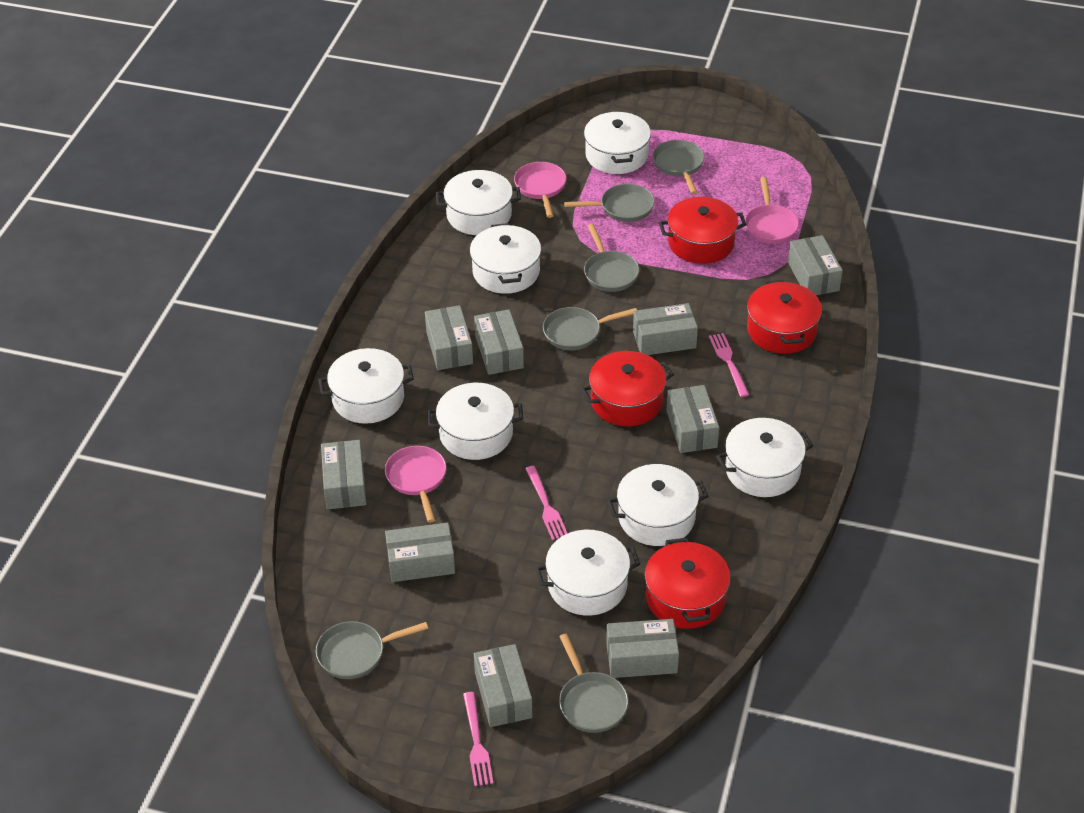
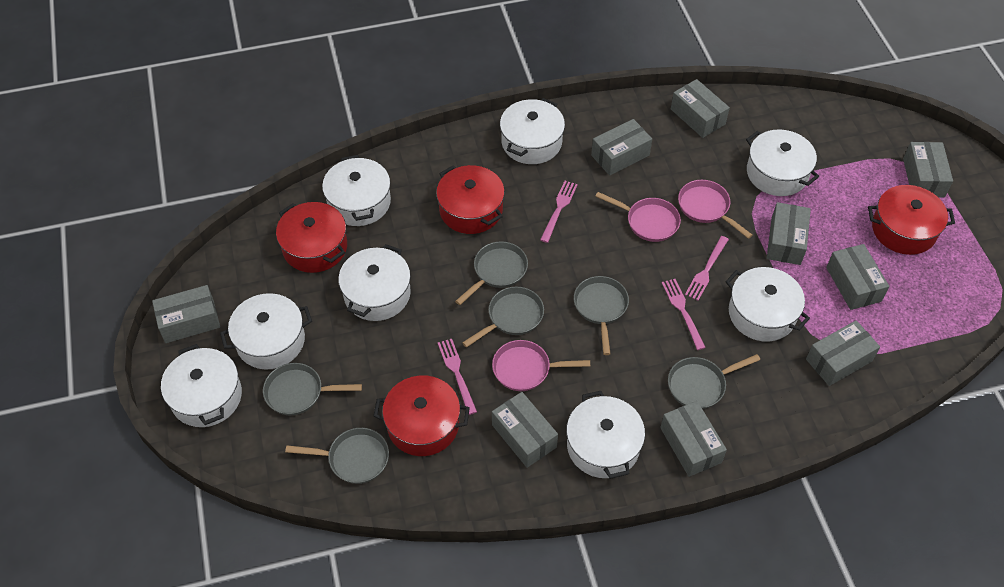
pink fork: [463,692,493,786] [525,466,568,540] [709,333,749,397] = 3 -> [438,339,477,415] [540,181,578,243] [662,279,706,350] [685,236,729,301] = 4

